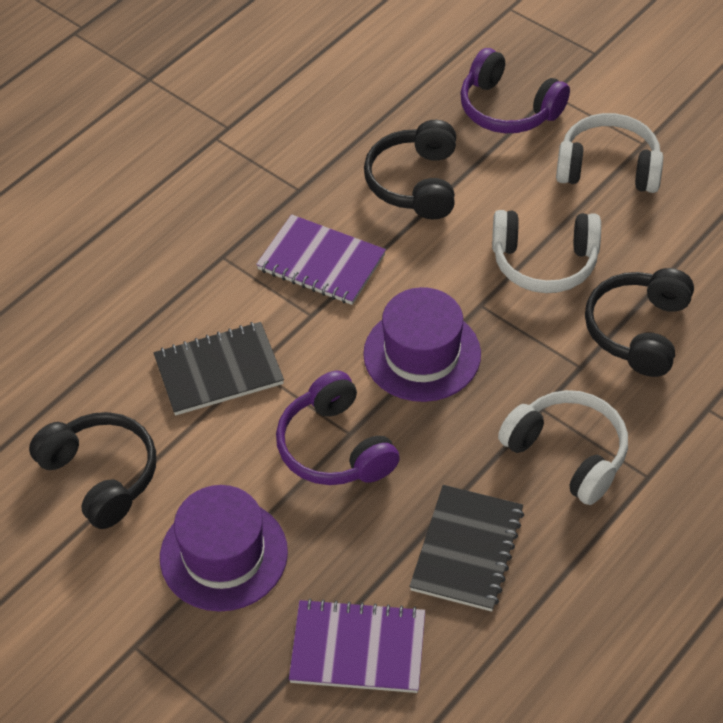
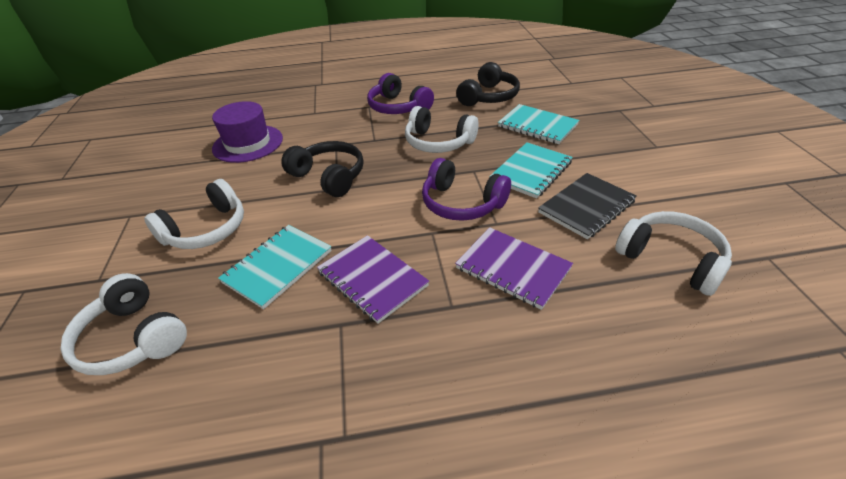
black headphones: [29,412,156,529] [364,120,456,219] [585,268,694,377] = 3 -> [281,141,364,197] [456,62,520,106] = 2
black notebook: [153,322,284,416] [409,485,524,612] = 2 -> [538,173,637,239] = 1
purple hat: [160,485,288,612] [363,287,481,402] = 2 -> [212,101,283,163] = 1
turquoise notebook: none = 0 -> [218,225,332,309] [489,142,573,199] [498,104,579,144] = 3
white headphones: [492,210,601,293] [498,390,628,505] [556,113,663,193] = 3 -> [60,273,187,375] [144,179,244,249] [405,106,479,153] [615,211,732,296] = 4

